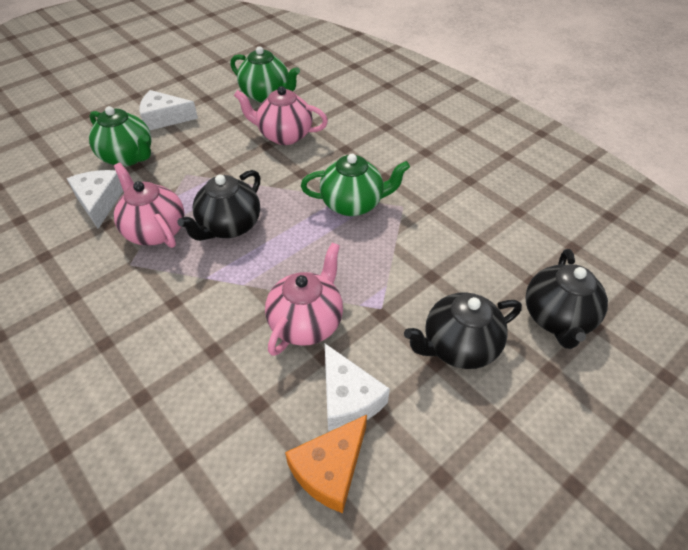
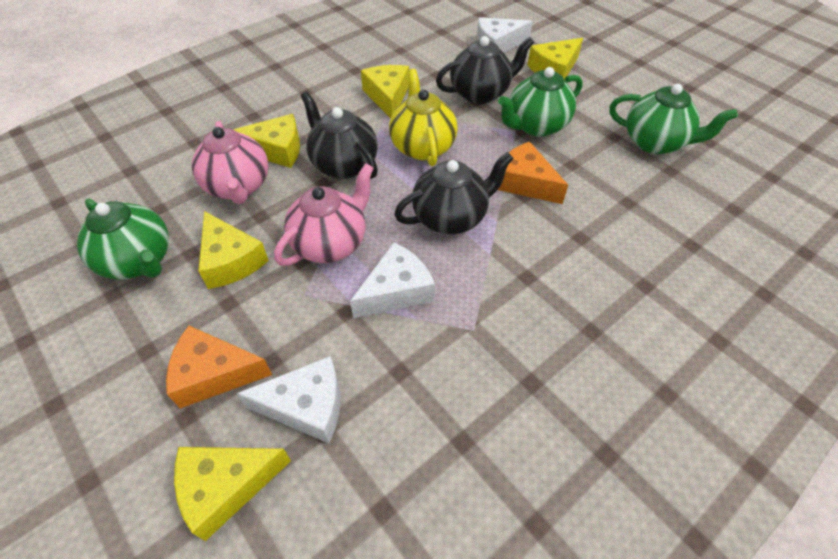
orange cheese: [285,415,367,513] = 1 -> [166,326,272,408] [498,141,568,204] = 2
pink teapot: [114,163,185,248] [234,86,328,145] [265,243,343,356] = 3 -> [192,121,269,204] [274,163,374,266] = 2
yellow cheese: none = 0 -> [174,447,291,541] [198,211,269,289] [233,114,300,168] [361,65,409,118] [527,38,583,80] = 5
yellow teapot: none = 0 -> [389,69,458,166] = 1

